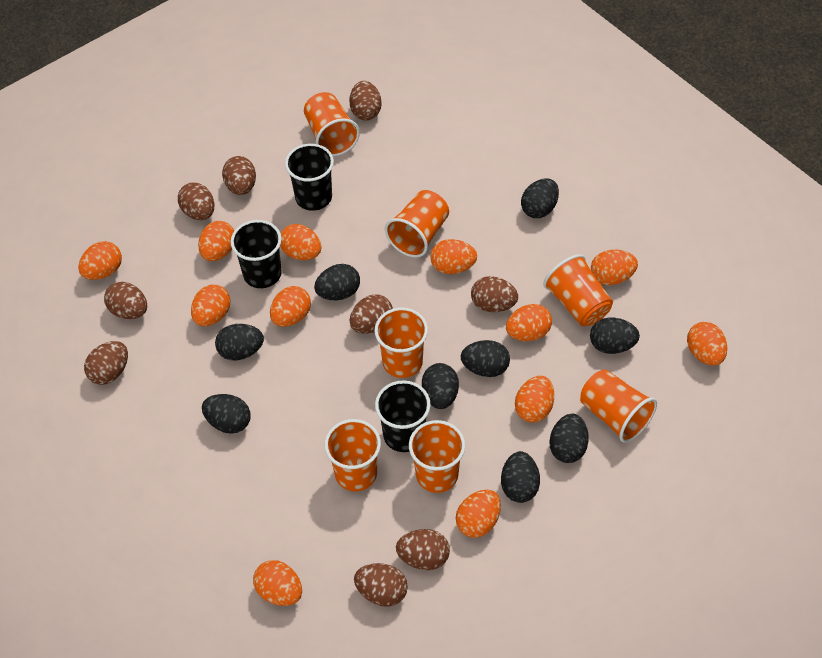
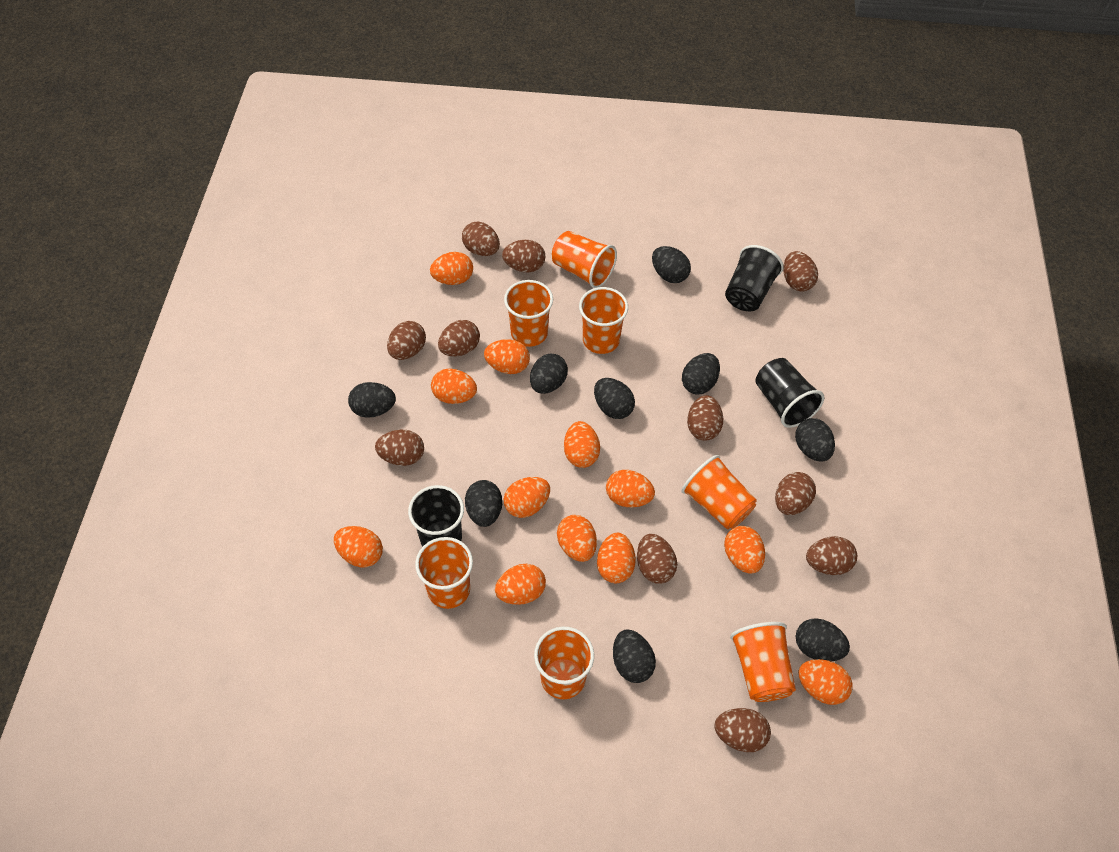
brown egg: [84,341,128,385] [104,282,147,319] [178,182,215,220] [222,156,256,195] [349,81,382,121] [350,294,393,334] [354,563,408,607] [396,529,450,570] [471,276,518,312] = 9 -> [375,430,424,466] [387,321,426,360] [438,320,480,356] [462,222,500,256] [502,240,545,272] [637,534,677,584] [687,395,723,441] [714,708,771,752] [775,472,816,515] [783,251,818,292] [806,536,857,575] = 11

